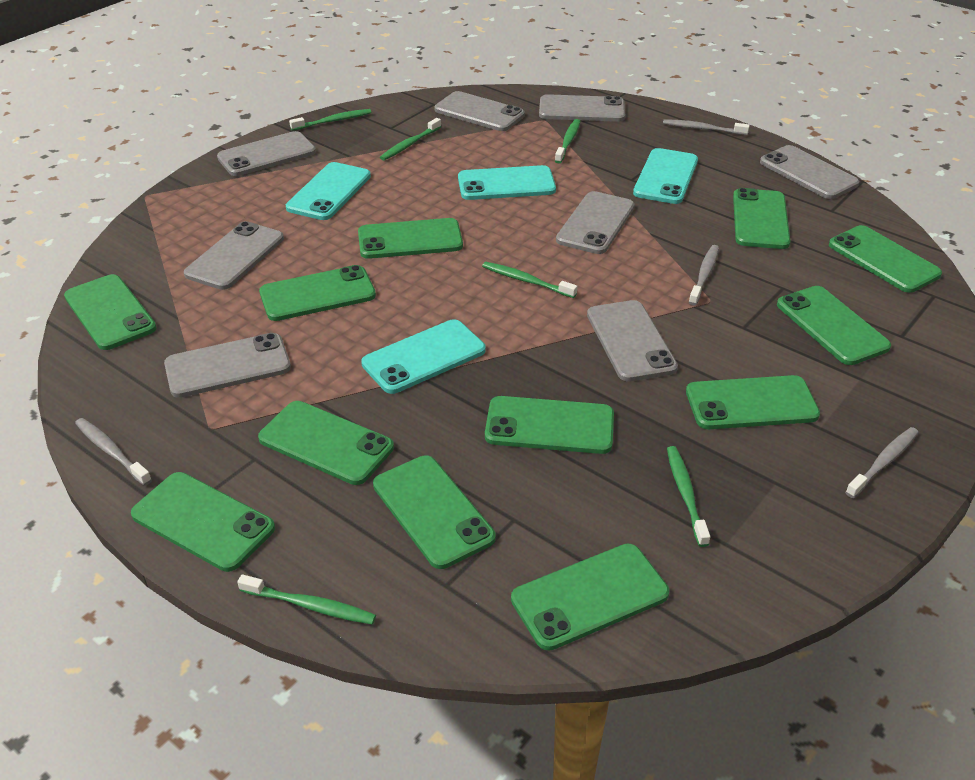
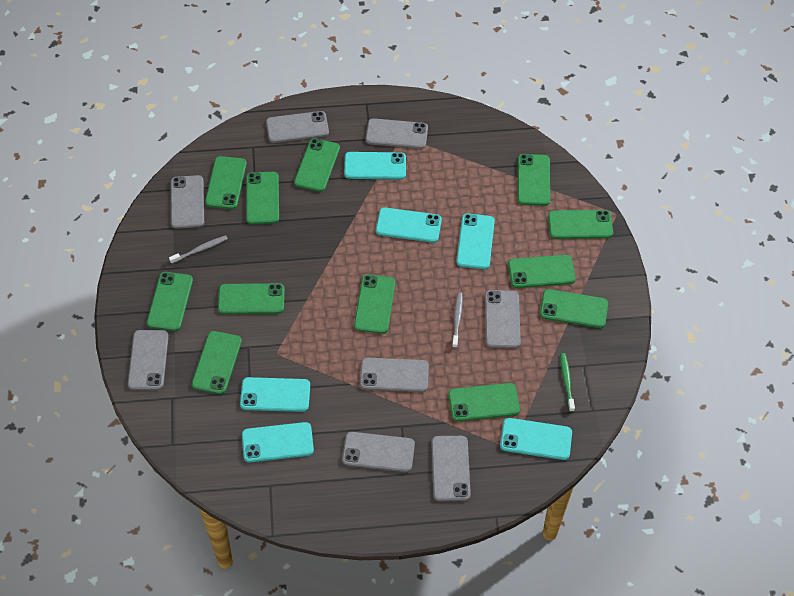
green toothbrush: [237,574,376,625] [289,109,371,131] [380,118,441,161] [482,262,577,298] [555,119,580,163] [667,446,710,547] = 6 -> [560,353,575,412] = 1
grey toothbrush: [75,418,152,486] [663,119,750,135] [689,245,719,305] [845,427,919,498] = 4 -> [169,235,228,264] [452,292,463,348] = 2
turquoise phone: [286,162,371,220] [361,319,486,394] [458,165,556,200] [633,148,698,204] = 4 -> [240,377,310,412] [242,422,314,463] [344,152,406,180] [376,207,442,243] [456,213,495,269] [500,418,572,460] = 6

